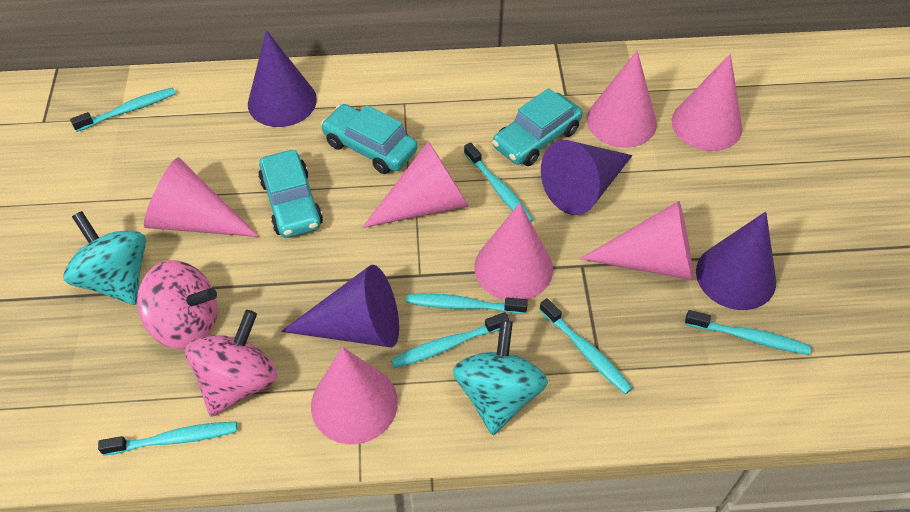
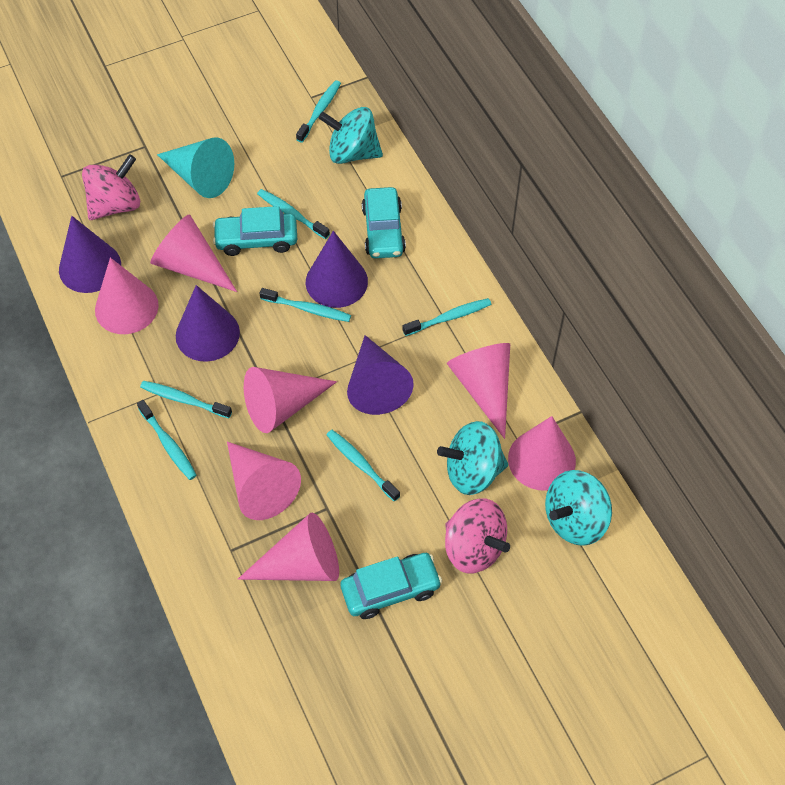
turquoise cone: none = 0 -> [157,138,234,198] = 1
turquoise spinning top: [63,211,146,305] [453,320,548,435] = 2 -> [319,107,383,164] [437,421,508,495] [545,470,612,546] = 3

